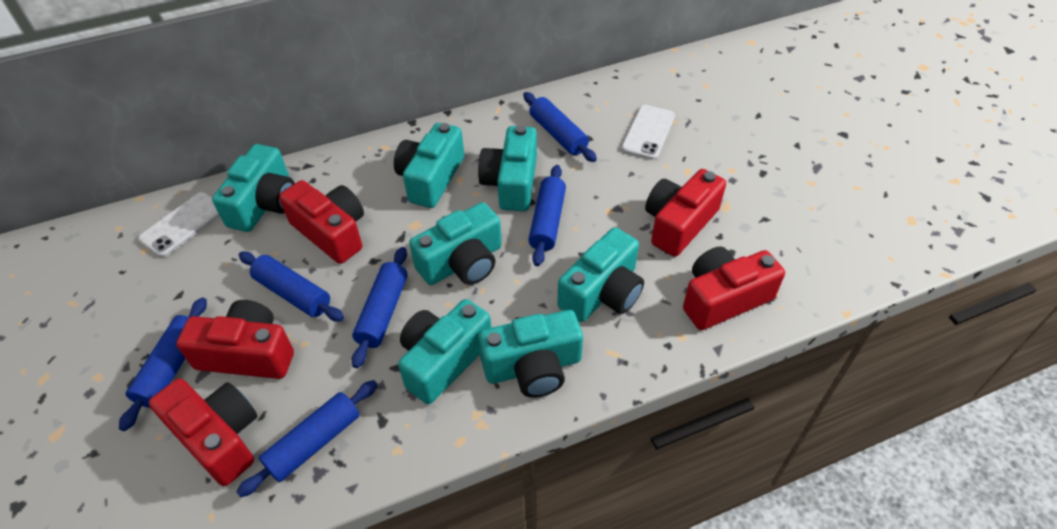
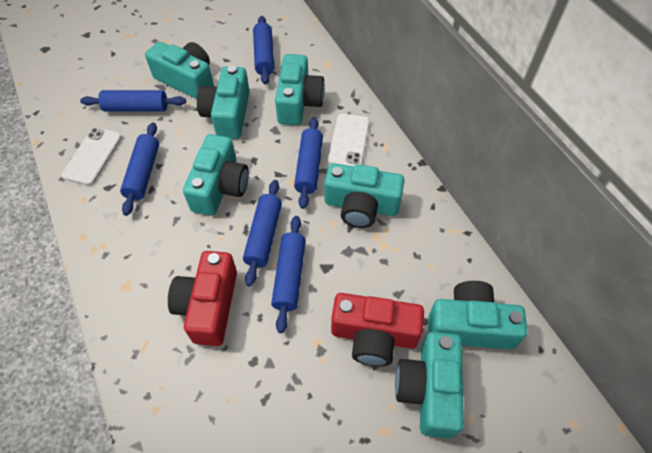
red camera: [149,378,258,486] [176,300,294,379] [279,180,364,264] [645,169,726,257] [683,246,785,330] = 5 -> [168,251,237,346] [331,293,424,367] = 2

